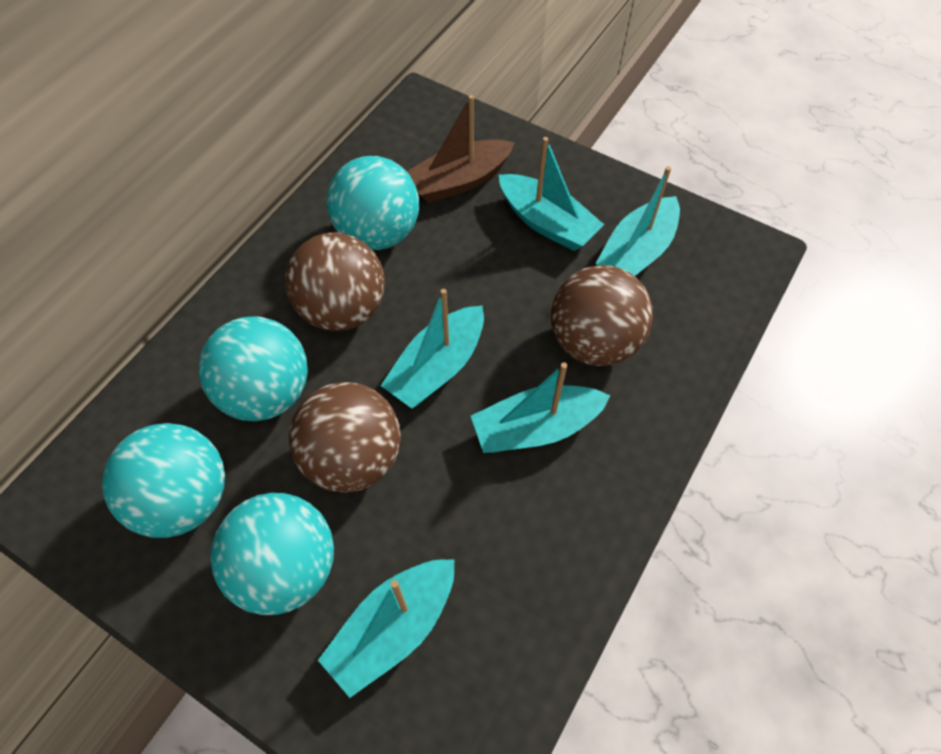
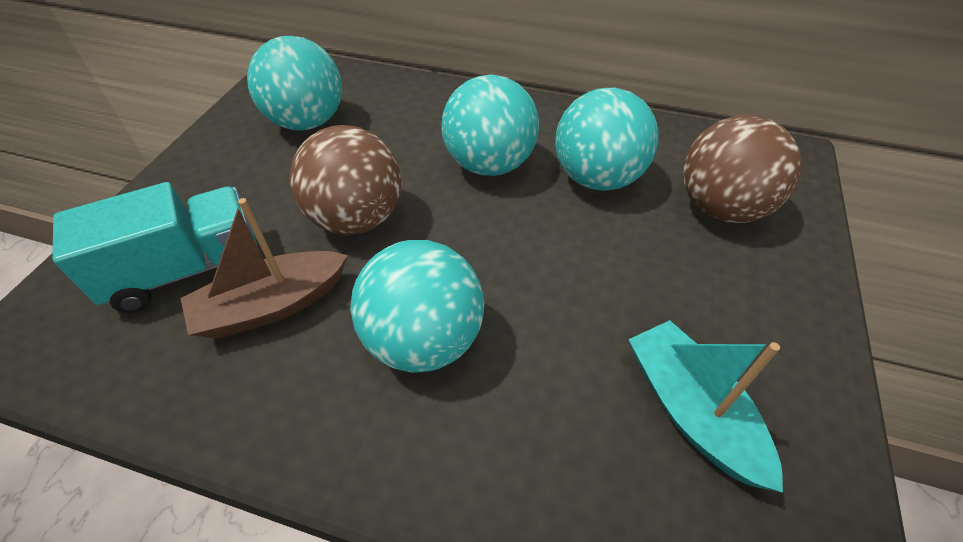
brown ball: [285,232,385,331] [289,382,401,493] [551,265,653,366] = 3 -> [290,125,401,235] [683,115,802,223] = 2
turquoise boat: [318,559,455,698] [381,289,484,409] [471,362,611,453] [499,137,604,251] [595,166,680,276] = 5 -> [628,320,783,493] = 1
turquoise truck: none = 0 -> [52,182,257,313] = 1

